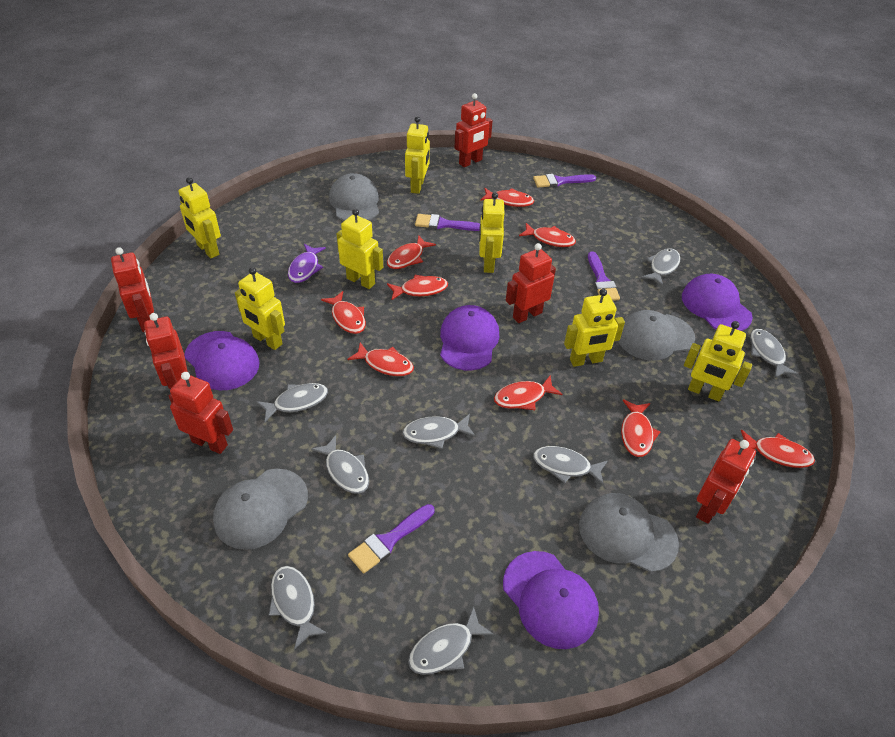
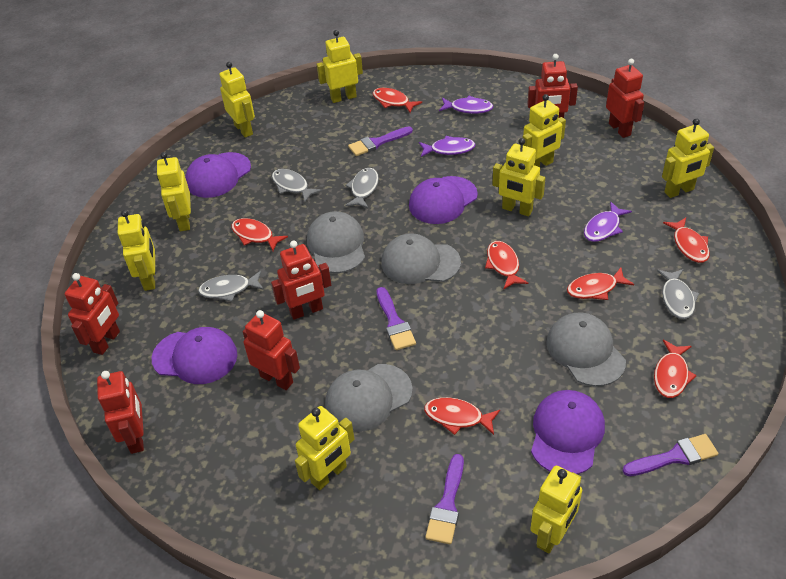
grey fish: [256,383,328,422] [269,566,328,650] [311,435,369,494] [402,414,476,449] [408,607,494,675] [533,446,608,486] [641,248,681,286] [750,329,798,378] = 8 -> [198,271,264,301] [272,169,322,202] [345,168,379,208] [657,269,699,319] = 4
purple fish: [288,244,326,283] = 1 -> [419,136,476,157] [439,96,493,114] [584,201,632,242] = 3
red fish: [321,291,366,334] [347,342,414,376] [387,235,436,269] [387,275,448,301] [480,188,534,207] [494,375,563,410] [519,223,576,247] [621,399,660,457] [741,430,815,468] = 9 -> [231,218,288,251] [373,88,422,113] [424,397,500,435] [485,241,528,290] [567,268,634,300] [654,339,697,398] [663,218,710,263] = 7
yellow robot: [178,177,221,258] [235,267,285,350] [336,209,383,289] [405,116,430,194] [479,192,504,273] [564,289,625,367] [684,321,752,401] = 7 -> [118,210,155,291] [157,152,191,232] [219,62,255,138] [295,406,354,490] [317,30,363,103] [492,138,545,216] [523,94,566,167] [530,465,582,553] [662,118,714,198] = 9

